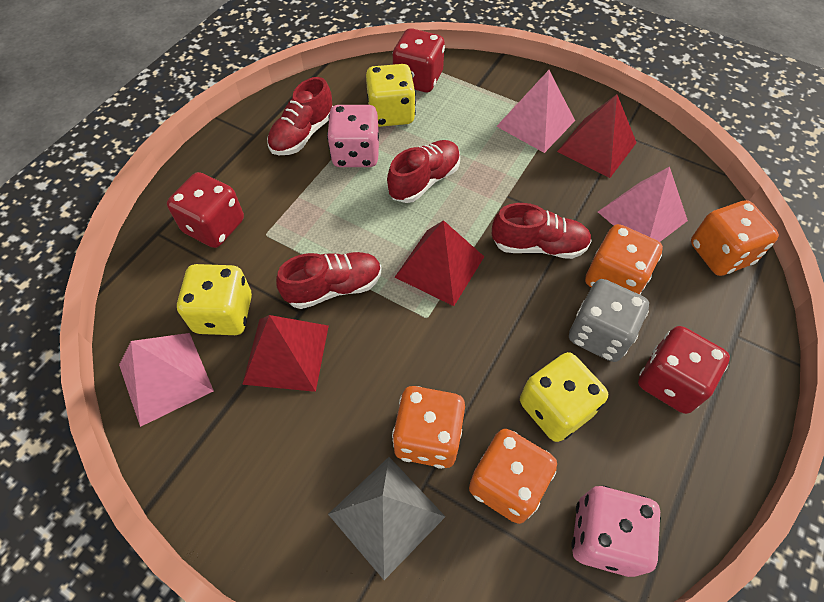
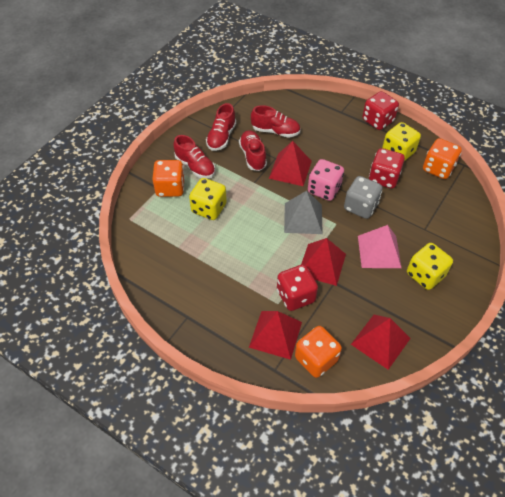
orange dice: [392,386,465,469] [469,429,557,524] [585,224,663,294] [691,200,779,276] = 4 -> [152,160,185,197] [295,326,342,378] [423,138,462,179] = 3
pink dice: [327,105,379,167] [571,486,661,577] = 2 -> [308,159,344,201] = 1
pink pyramid: [119,333,214,427] [496,70,575,153] [598,166,688,242] = 3 -> [358,225,402,268] = 1
red pyramid: [242,315,329,392] [395,220,484,306] [557,94,637,178] = 3 -> [249,311,302,360] [269,141,312,186] [301,238,346,286] [351,315,411,370] = 4

